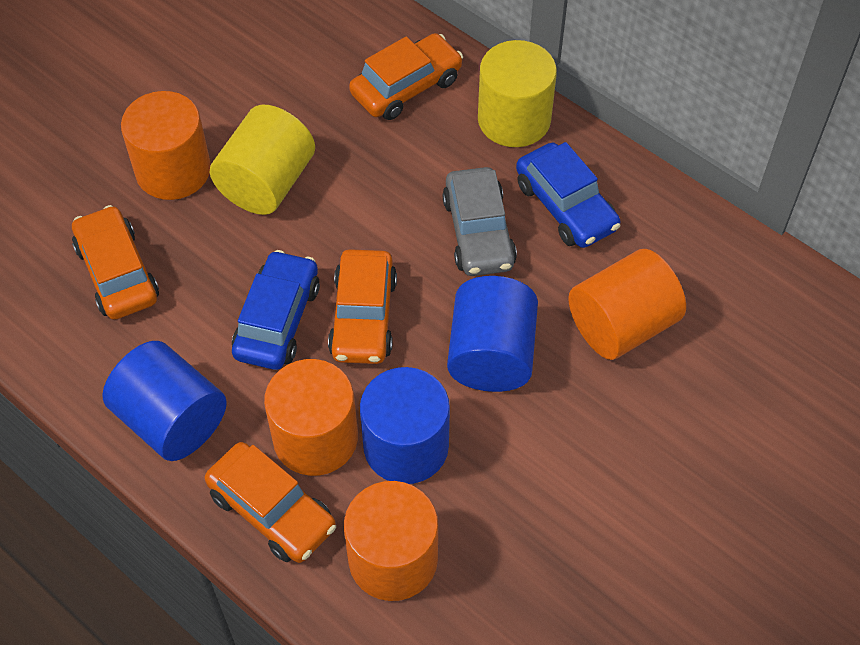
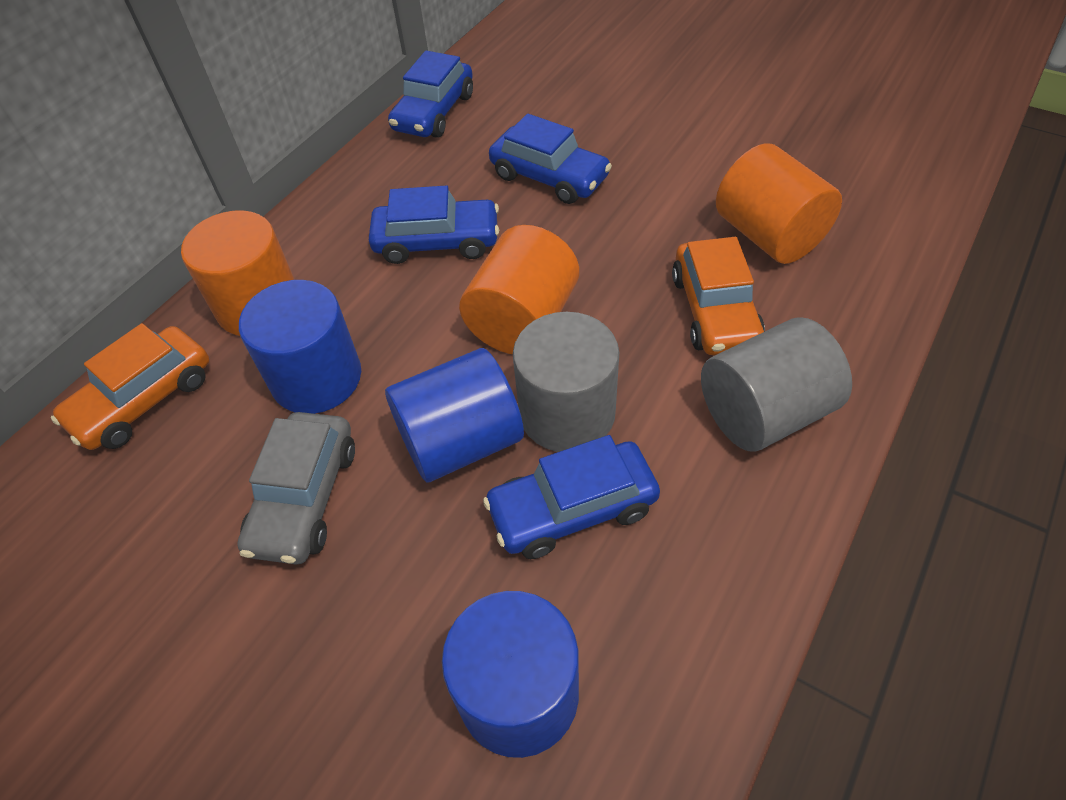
blue car: [232,250,320,370] [516,142,621,248] = 2 -> [369,185,499,264] [388,51,473,138] [483,435,660,559] [489,114,612,204] = 4
grey cylinder: none = 0 -> [513,312,619,452] [701,317,852,452] = 2
orange car: [72,205,159,320] [205,442,336,563] [328,249,397,364] [349,33,463,120] = 4 -> [51,323,209,450] [672,237,765,355] = 2
orange cylinder: [121,91,211,200] [264,359,358,476] [344,481,438,601] [568,249,686,360] = 4 -> [181,210,295,336] [459,225,579,354] [716,143,842,264] = 3
yellow cylinder: [210,105,315,215] [478,40,557,147] = 2 -> none = 0

